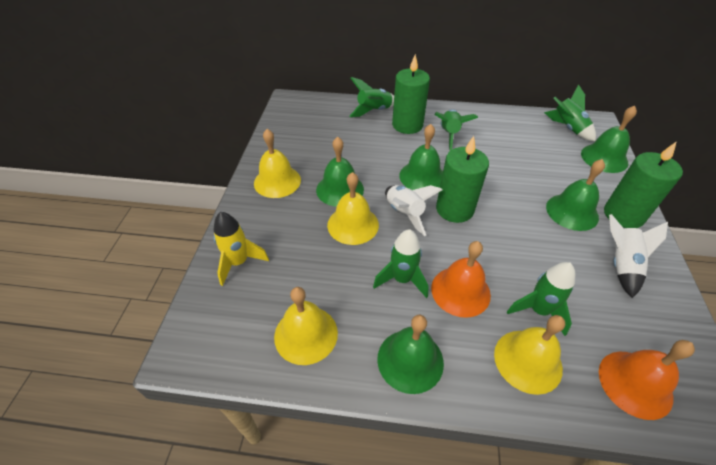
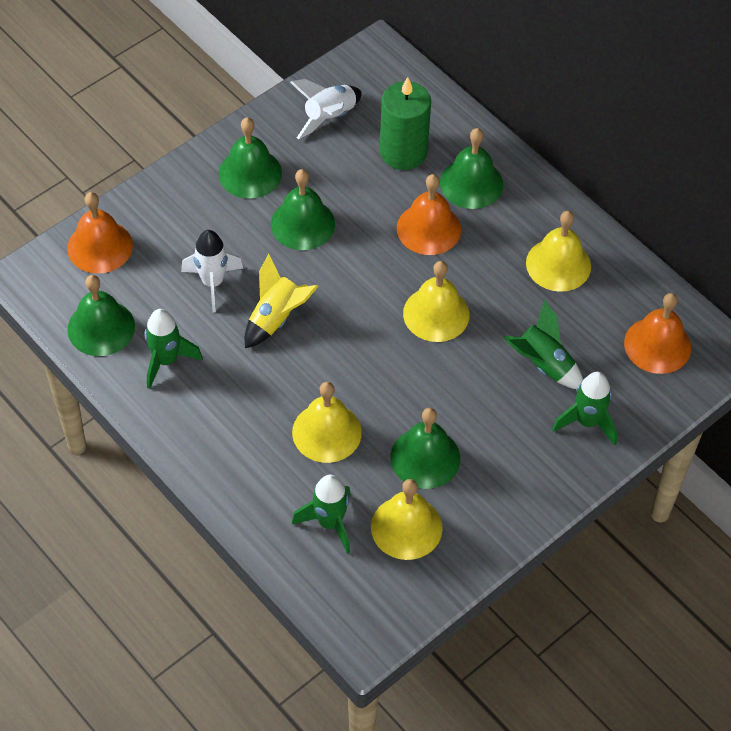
green candle: [392,54,430,134] [436,136,489,223] [604,141,683,228] = 3 -> [380,77,431,170] = 1
green rocket: [349,77,394,117] [373,229,429,298] [434,109,478,151] [507,262,575,336] [544,84,596,141] = 5 -> [145,309,203,389] [292,475,351,554] [504,300,583,389] [552,372,617,446] = 4
orange bell: [431,241,491,318] [599,340,695,420] = 2 -> [67,192,133,274] [397,174,461,255] [624,293,691,374] = 3

